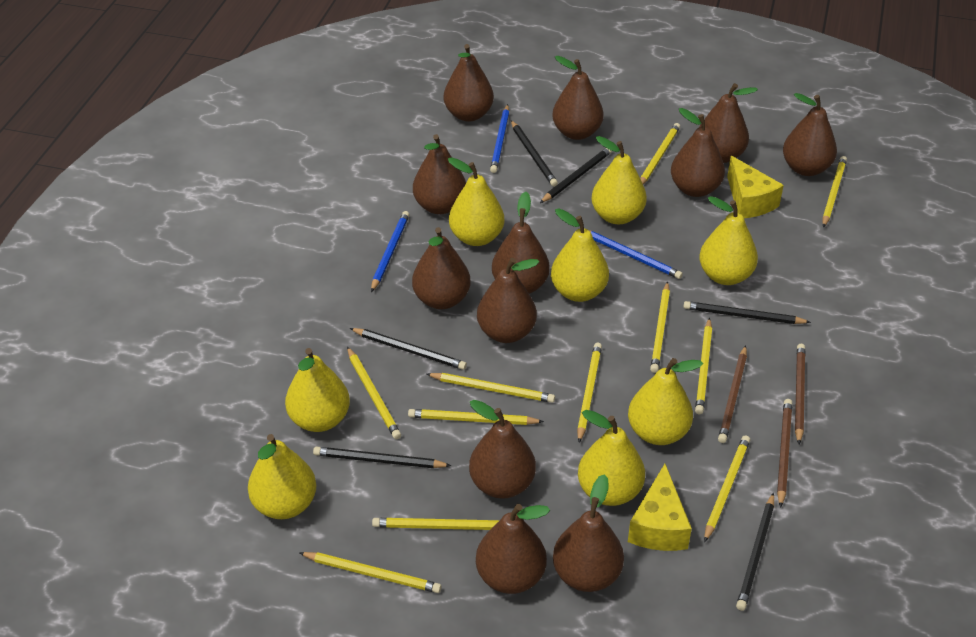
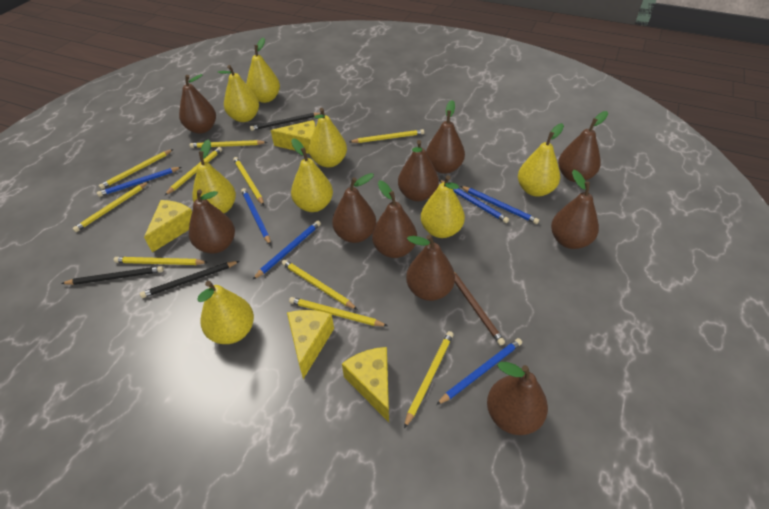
black pencil: [313,447,451,468] [350,328,467,370] [511,120,558,186] [540,148,612,203] [684,301,811,324] [736,493,774,611] = 6 -> [61,266,164,285] [140,261,239,298] [250,113,322,131] = 3
blue pencil: [371,211,410,292] [490,104,509,173] [589,230,683,279] = 3 -> [97,167,181,197] [241,188,271,245] [253,221,321,279] [436,338,522,405] [439,180,509,223] [461,186,539,224] = 6
brown pear: [412,227,471,309] [413,134,466,214] [444,44,494,122] [469,400,536,499] [476,504,550,594] [477,258,539,343] [492,192,550,294] [552,56,604,140] [553,474,624,592] [671,108,725,197] [699,83,758,163] [783,93,837,176] = 12 -> [179,74,216,134] [189,190,235,254] [332,173,376,243] [372,180,417,258] [398,140,439,201] [406,234,455,301] [426,100,465,174] [487,362,548,435] [551,170,599,249] [558,111,608,182] = 10
brown pencil: [718,345,747,443] [777,399,792,508] [795,344,805,444] = 3 -> [454,272,505,346] = 1
yellow cheese: [628,464,692,551] [727,156,784,218] = 2 -> [144,200,192,253] [271,120,316,154] [287,310,334,379] [342,347,389,422] = 4
yellow pencil: [299,552,442,593] [347,347,401,439] [372,518,500,530] [408,409,544,425] [427,373,555,403] [577,343,602,443] [640,123,680,184] [650,281,670,373] [695,318,712,414] [704,435,750,542] [822,156,847,228] = 11 -> [72,182,148,232] [99,149,173,189] [114,257,208,265] [165,147,222,195] [190,140,267,148] [233,157,264,205] [282,260,358,310] [289,297,388,326] [349,129,424,143] [404,331,454,428] = 10

